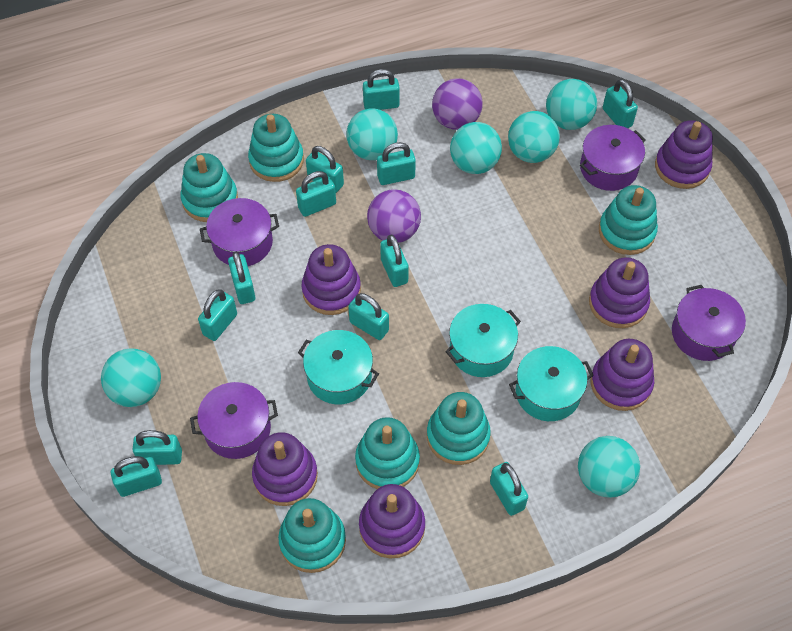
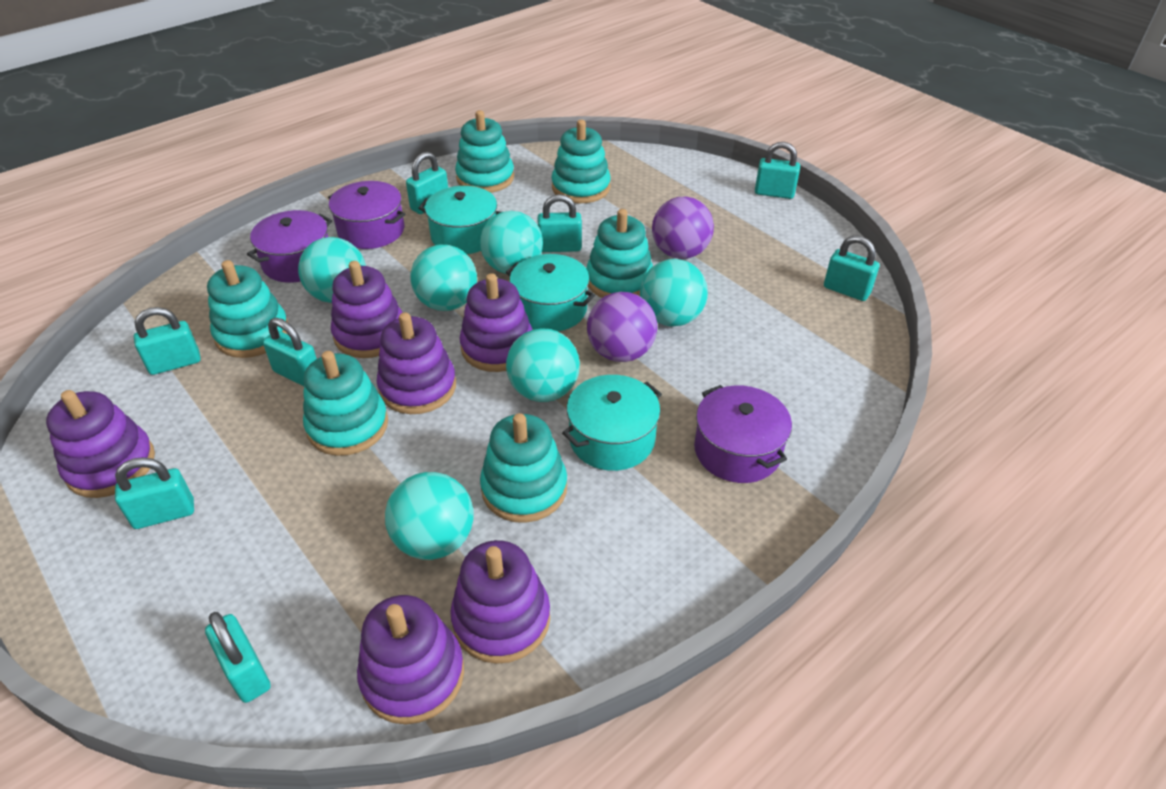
purple pot: [190,382,278,459] [200,198,279,266] [580,125,646,191] [672,285,746,361] = 4 -> [247,210,332,283] [328,181,405,249] [694,385,792,483] = 3
turquoise padlock: [111,456,162,497] [133,430,182,465] [198,289,237,341] [228,252,255,304] [296,171,336,217] [306,146,344,193] [348,293,389,340] [363,69,400,110] [377,142,416,185] [380,234,409,287] [490,462,528,516] [603,79,638,128] = 12 -> [115,457,194,529] [134,307,201,375] [205,612,271,703] [263,318,317,386] [406,152,448,214] [537,194,582,252] [755,142,800,199] [824,235,879,301] = 8

